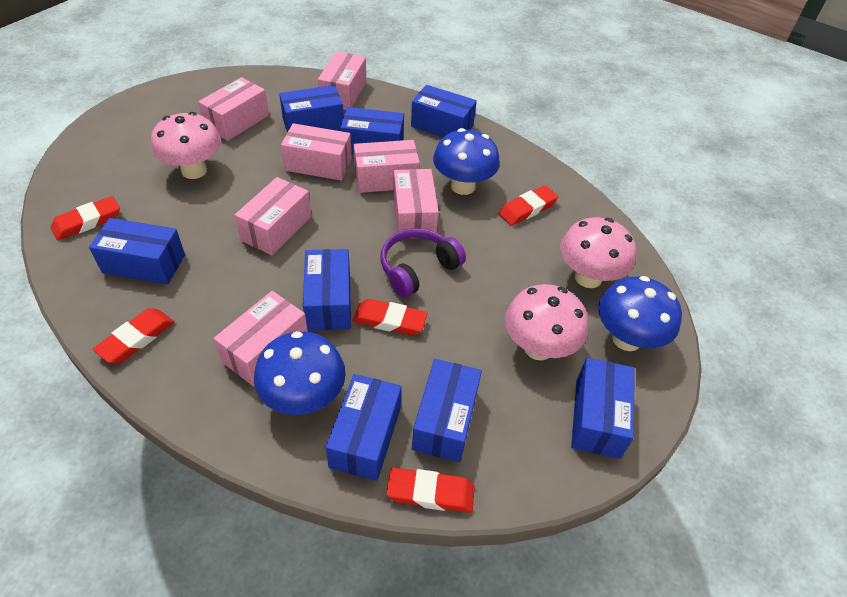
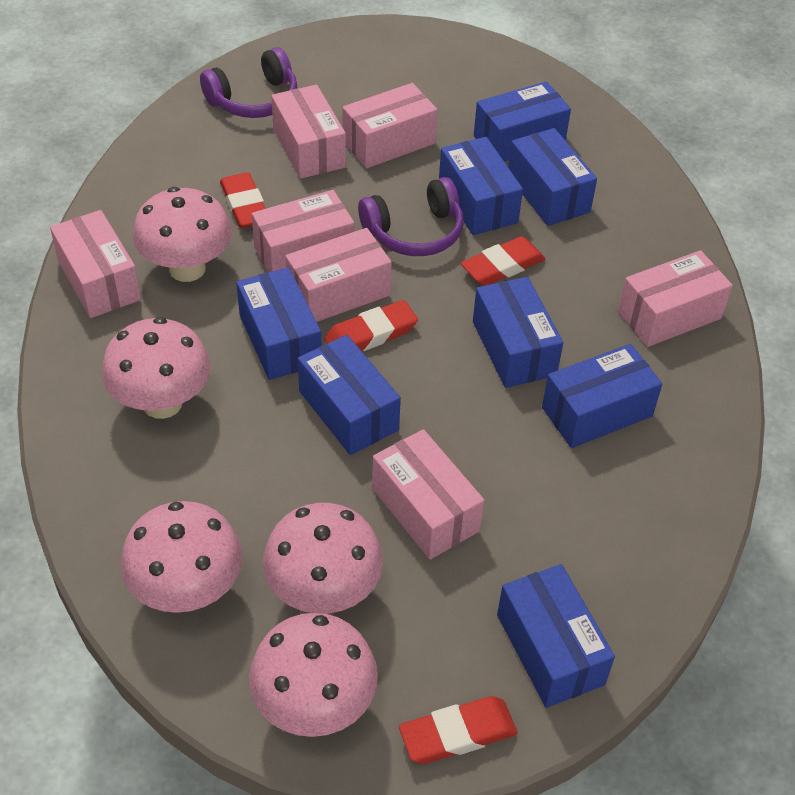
blue mushroom: [254,331,346,415] [433,128,500,195] [598,276,682,351] = 3 -> none = 0
pink mushroom: [151,112,221,179] [505,284,588,361] [560,217,636,288] = 3 -> [102,317,211,419] [121,501,243,613] [133,187,232,282] [249,613,378,737] [263,503,383,614] = 5
purple headphones: [381,228,466,298] = 1 -> [200,47,297,118] [358,177,463,256] = 2
red eraser: [51,196,120,240] [93,308,174,363] [353,299,428,335] [386,467,475,513] [499,185,558,226] = 5 -> [220,172,266,228] [324,300,418,351] [399,696,517,764] [461,236,546,286] = 4

